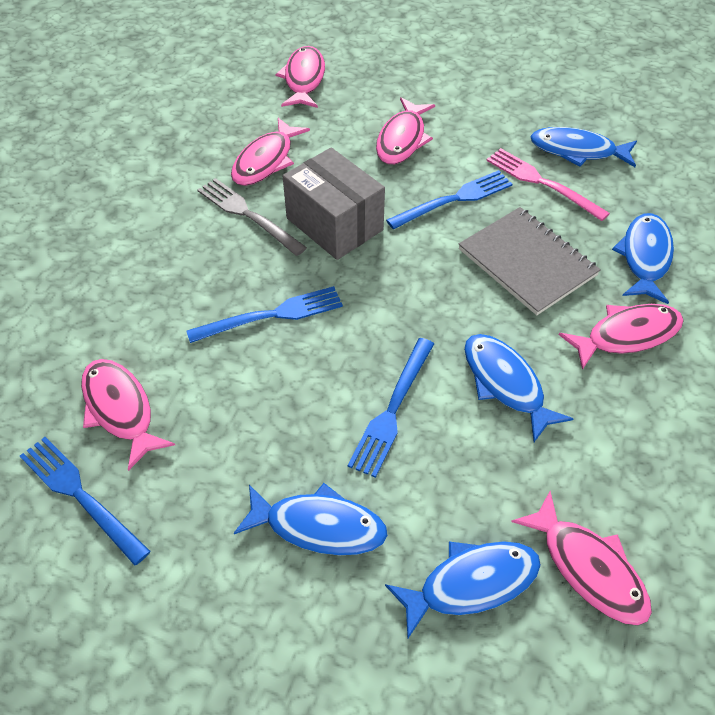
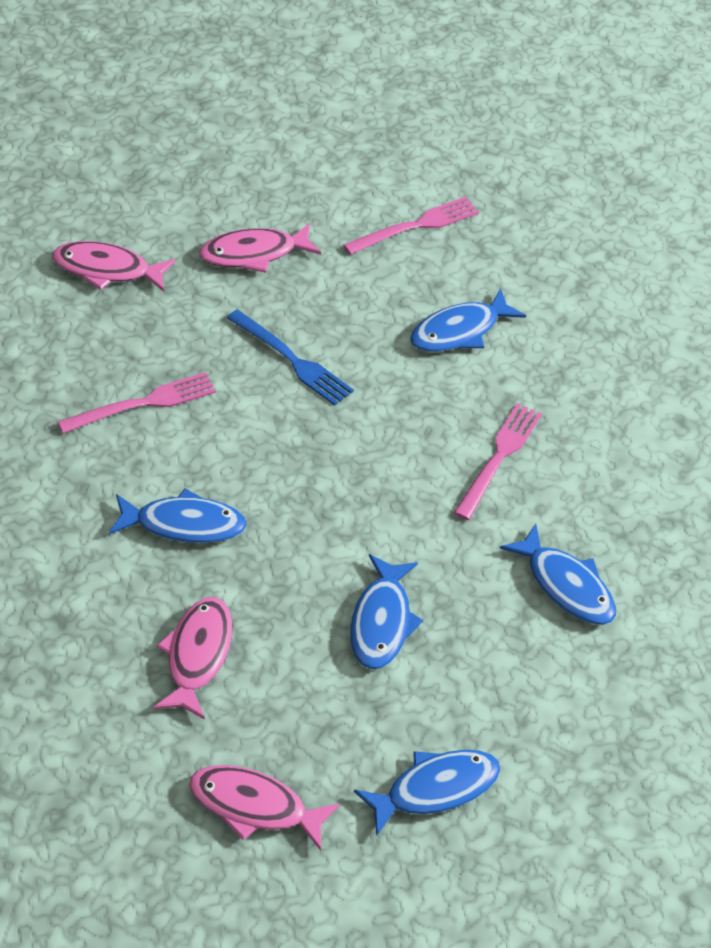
blue fork: [20,437,151,566] [187,286,343,343] [348,338,434,478] [386,170,512,229] = 4 -> [227,310,354,406] = 1
grey box: [283,147,385,260] = 1 -> none = 0
grey fork: [197,178,307,256] = 1 -> none = 0
grey notebook: [459,207,601,315] = 1 -> none = 0
pink fish: [81,359,175,471] [231,118,310,186] [275,46,325,108] [376,97,435,164] [511,491,652,625] [559,304,684,370] = 6 -> [52,241,176,291] [153,597,232,720] [190,765,340,851] [199,223,321,273] = 4
pink fork: [486,148,610,221] = 1 -> [57,372,216,434] [343,197,479,255] [454,403,542,520] = 3

